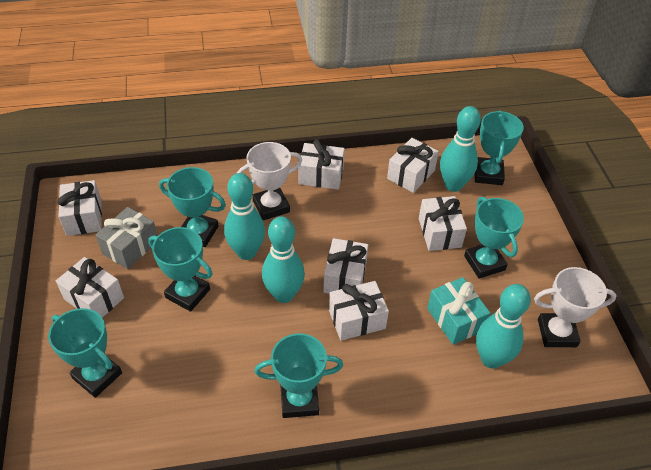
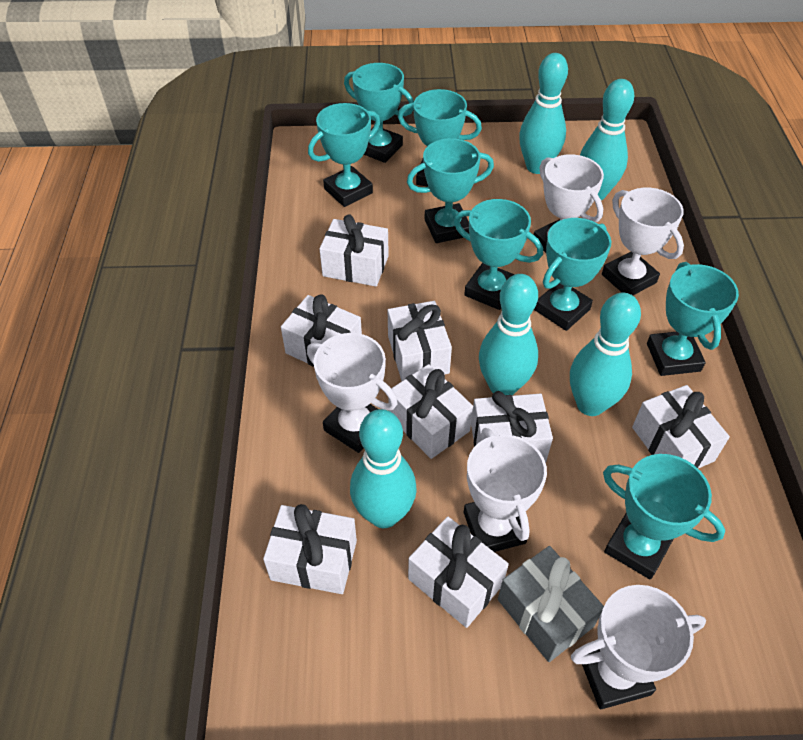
turquoise bowling pin: [224,173,265,260] [262,216,305,303] [440,106,481,192] [476,284,531,369] = 4 -> [350,409,417,528] [479,274,538,395] [519,53,568,174] [570,292,641,416] [580,79,634,200] = 5
turquoise gift: [427,277,491,345] = 1 -> none = 0
turquoise trophy: [48,308,122,398] [148,227,213,312] [159,167,226,247] [255,333,343,418] [464,197,524,279] [475,110,524,185] = 6 -> [308,103,380,207] [344,63,414,163] [398,89,482,187] [407,138,494,243] [454,199,543,310] [534,218,611,331] [603,454,726,579] [647,262,739,376] = 8
white gift: [56,257,124,318] [58,180,102,236] [298,139,345,190] [323,238,368,294] [329,281,389,341] [387,138,439,193] [419,196,467,251] = 7 -> [263,504,357,594] [281,294,362,367] [319,214,389,286] [388,301,452,381] [388,364,473,459] [408,516,509,628] [471,391,553,463] [632,385,730,468] = 8
white trophy: [237,142,302,220] [534,267,617,347] = 2 -> [307,333,398,453] [464,428,547,552] [534,154,604,253] [571,585,706,709] [602,188,684,295] = 5

